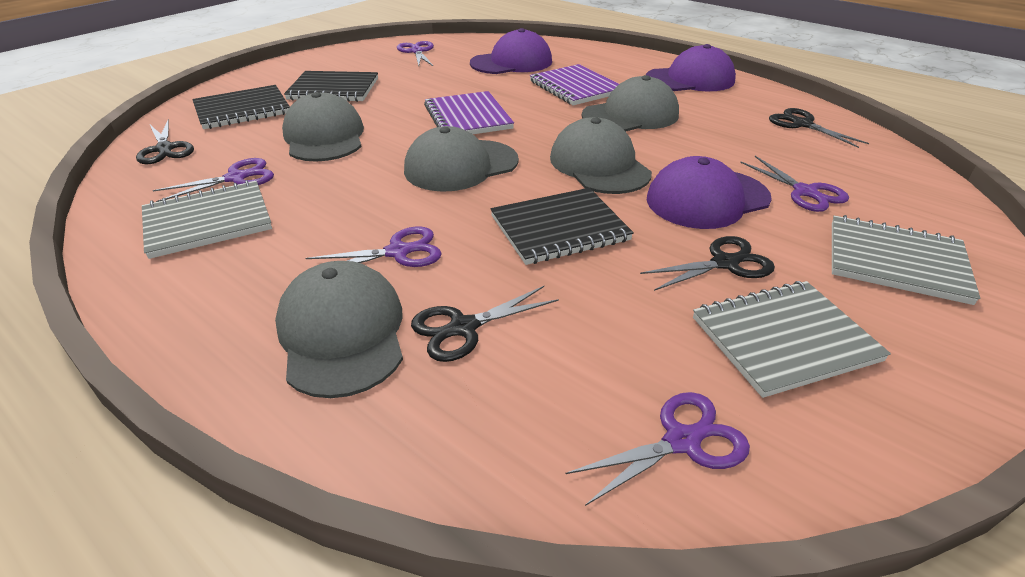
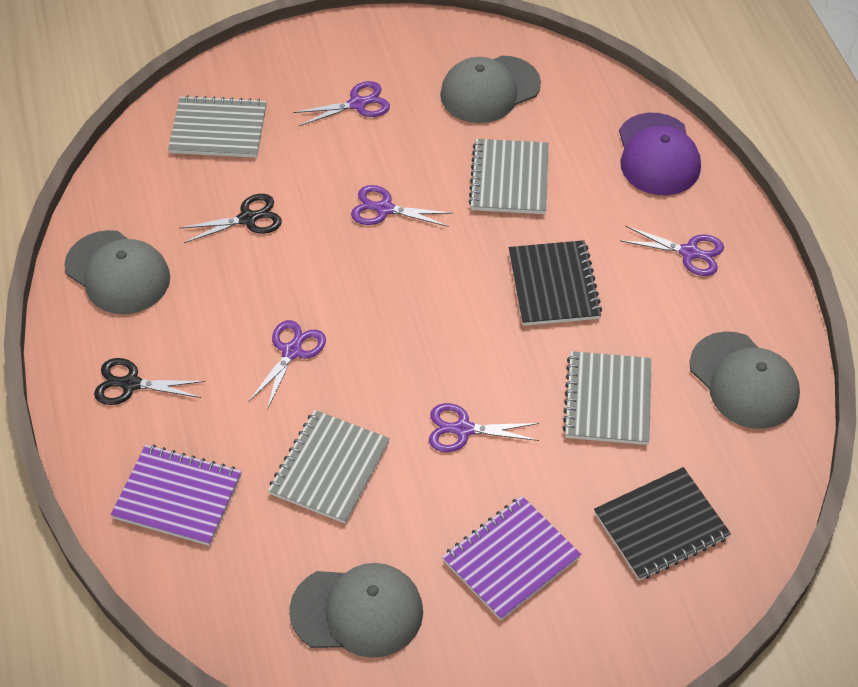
black notebook: [192,85,290,129] [284,71,378,102] [491,188,634,265] = 3 -> [509,240,602,326] [594,467,731,581] = 2
black scissors: [136,119,194,164] [411,286,559,362] [640,236,775,291] [769,108,869,148] = 4 -> [94,358,206,405] [180,194,282,243] = 2
grey cap: [275,261,403,398] [282,92,364,161] [404,126,519,192] [550,117,652,194] [582,75,679,132] = 5 -> [64,230,170,314] [289,563,423,658] [440,56,541,123] [690,331,800,429] = 4
grey notebook: [142,180,272,259] [693,281,891,398] [832,215,980,305] = 3 -> [168,95,267,158] [268,410,390,523] [468,139,549,214] [563,351,652,445] = 4
purple cap: [470,28,552,74] [646,44,736,91] [647,156,772,229] = 3 -> [619,113,701,195] = 1

